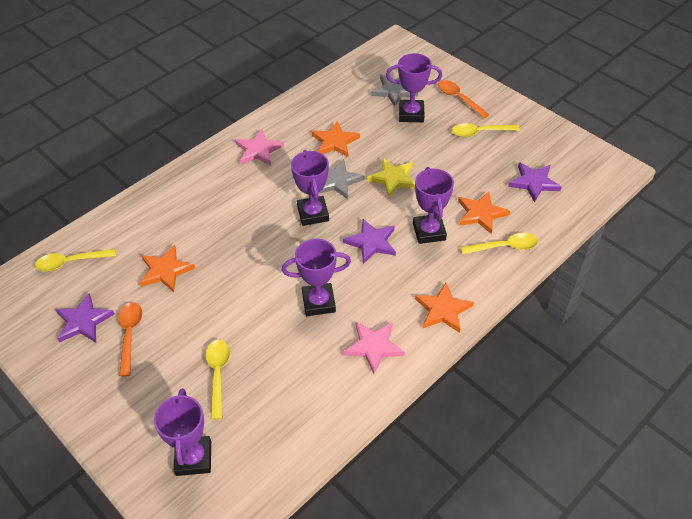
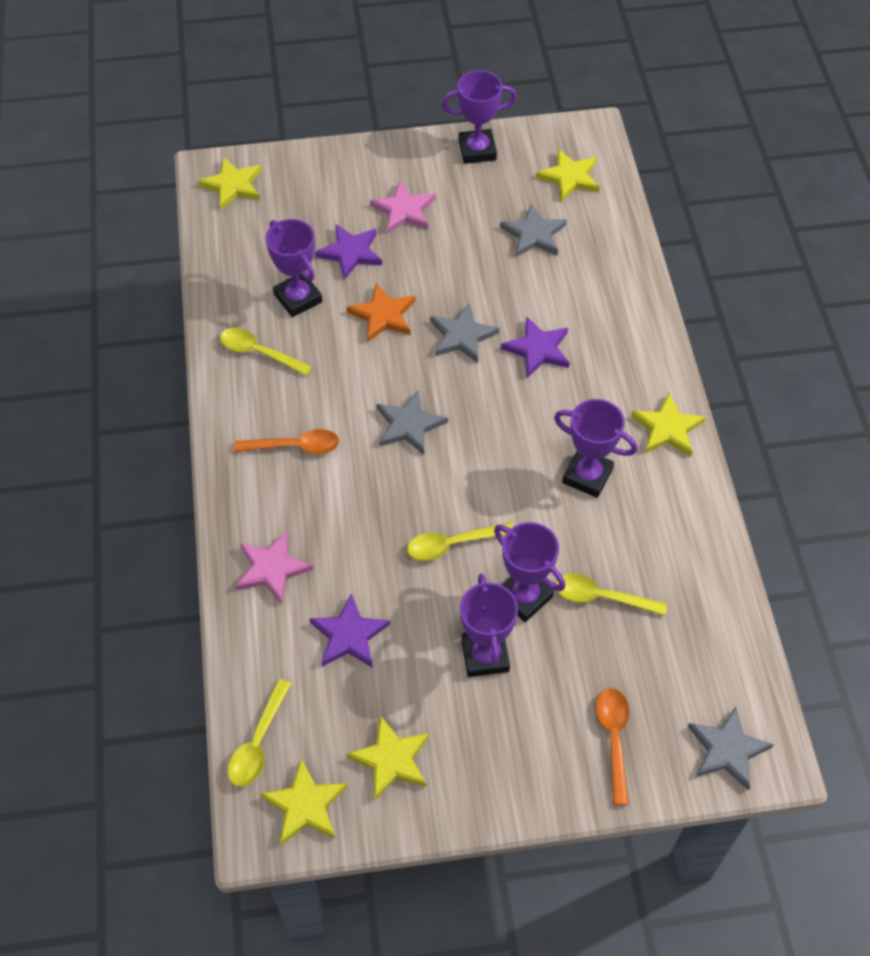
grey star: [318,159,364,199] [371,75,418,107] = 2 -> [376,390,448,455] [430,303,499,363] [500,203,567,257] [688,707,774,790] = 4
orange star: [139,245,195,292] [312,121,360,157] [415,283,474,333] [458,191,510,234] = 4 -> [347,283,415,342] = 1
yellow star: [367,158,415,198] = 1 -> [198,157,262,210] [260,759,347,845] [346,716,429,800] [536,149,600,202] [631,393,706,457] = 5

